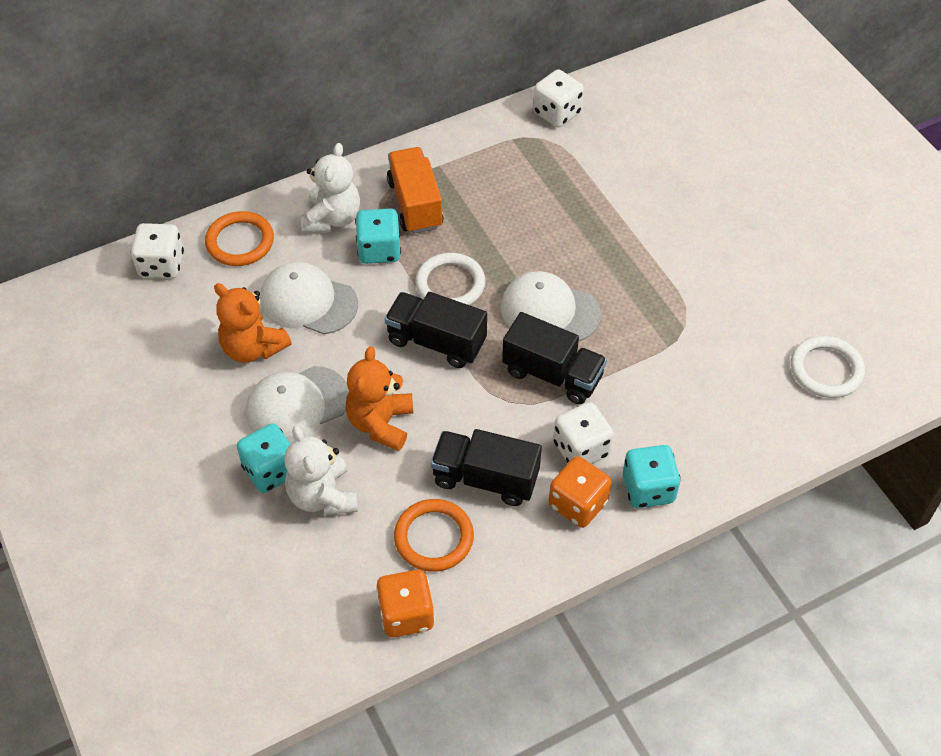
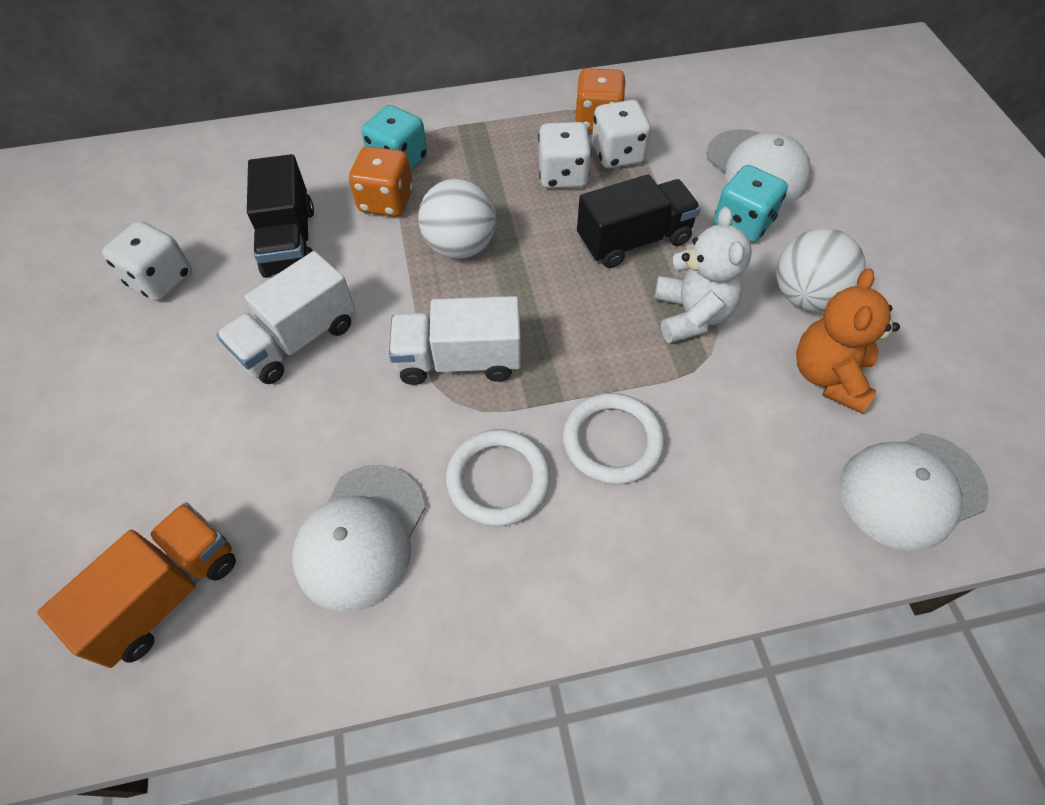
black truck: [385,292,487,368] [431,429,542,506] [502,312,607,404] = 3 -> [247,154,314,278] [577,174,701,268] = 2
orange ring: [205,211,274,266] [394,499,474,572] = 2 -> none = 0
orange teddy bear: [214,283,292,363] [346,346,413,451] = 2 -> [796,268,900,414] = 1
turquoise dice: [237,423,290,493] [355,208,401,264] [623,445,681,508] = 3 -> [361,105,427,171] [714,165,788,243] = 2
white ball: none = 0 -> [418,178,496,259] [776,228,866,312] = 2
white teddy bear: [284,426,358,515] [301,143,360,233] = 2 -> [654,207,752,343] = 1
white truck: none = 0 -> [216,251,355,384] [389,296,521,385] = 2

